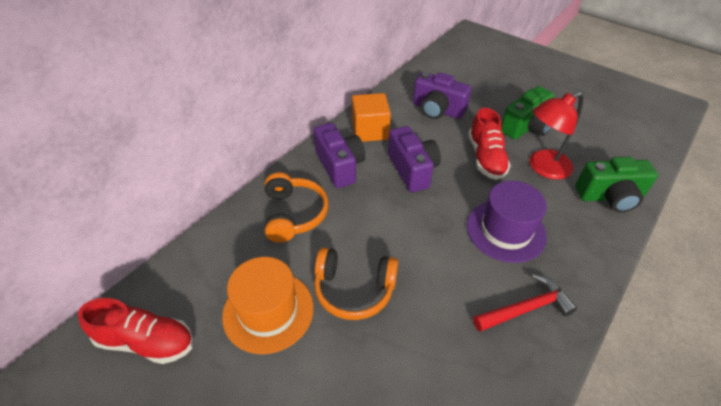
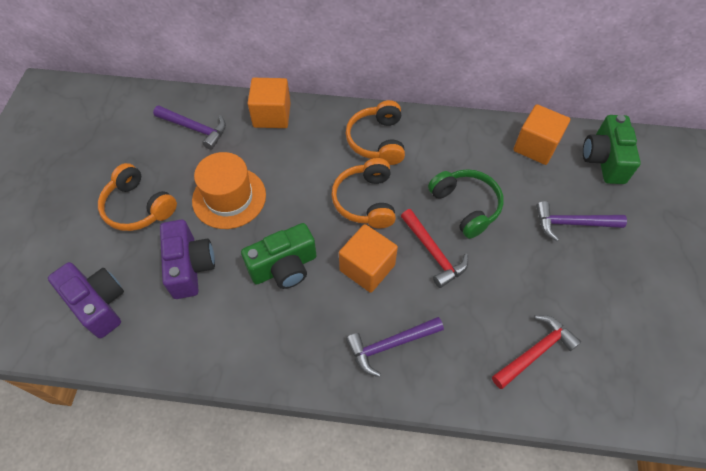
green headphones: none = 0 -> [428,169,504,239] = 1
orange cube: [352,93,391,142] = 1 -> [247,78,291,128] [339,224,398,293] [513,104,570,165] = 3
orange headphones: [265,172,329,242] [314,248,398,320] = 2 -> [98,163,177,231] [331,158,396,228] [346,100,405,165] = 3
purple camera: [314,123,365,188] [388,126,441,192] [413,72,472,119] = 3 -> [48,262,124,338] [160,220,215,299] = 2
purple hammer: none = 0 -> [153,105,226,150] [346,317,444,377] [536,201,627,241] = 3
purple hat: [467,181,547,263] = 1 -> none = 0
red hammer: [473,274,577,332] = 1 -> [401,209,468,288] [492,315,581,389] = 2
red lamp: [529,92,583,180] = 1 -> none = 0
red shoe: [78,298,193,364] [468,108,511,180] = 2 -> none = 0

